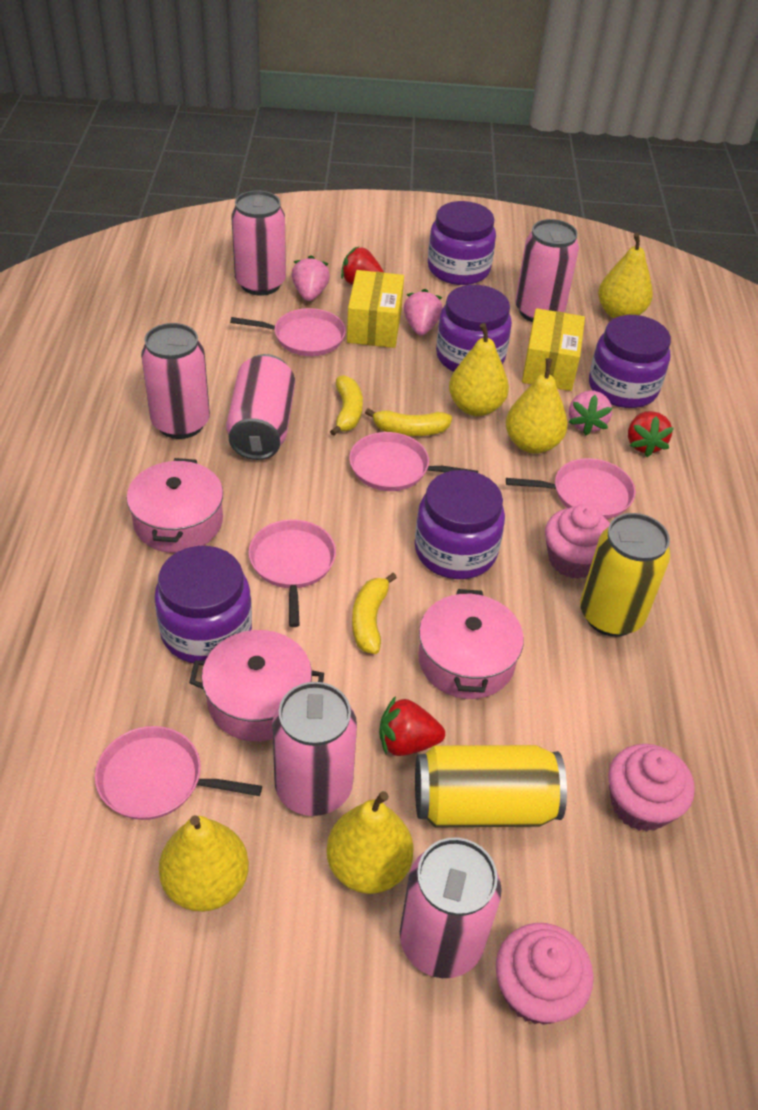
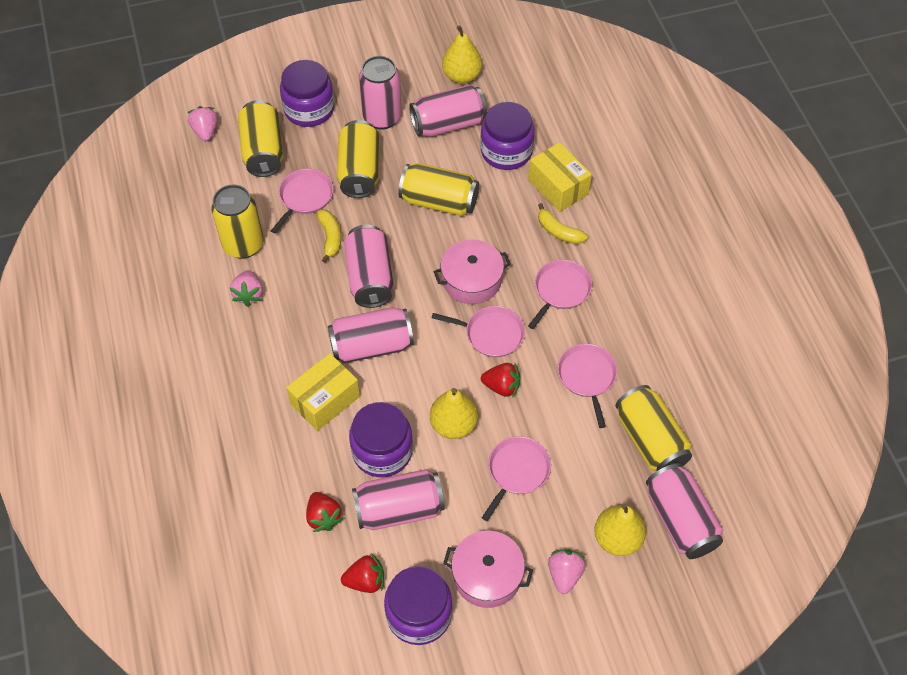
pink cupcake: [496,923,594,1025] [545,504,610,579] [608,744,695,832] = 3 -> none = 0
pink pot: [127,458,223,553] [189,630,324,741] [418,589,524,699] = 3 -> [433,240,511,304] [443,531,533,608] = 2
purple jar: [154,546,252,663] [415,470,505,579] [428,201,496,285] [436,285,512,372] [589,315,671,408] = 5 -> [280,60,334,127] [349,402,413,477] [384,566,452,645] [480,102,535,170] = 4
yellow banana: [330,375,363,436] [352,573,397,654] [365,408,452,436] = 3 -> [317,210,341,263] [538,203,588,244] = 2
yellow can: [415,745,567,828] [580,513,671,637] = 2 -> [211,184,263,259] [238,100,283,177] [337,120,379,198] [398,163,479,216] [615,385,692,471] = 5
yellow pear: [159,815,249,912] [326,791,414,894] [449,323,509,416] [506,358,568,454] [598,233,653,318] = 5 -> [430,388,478,439] [442,25,482,84] [594,503,646,556] = 3

